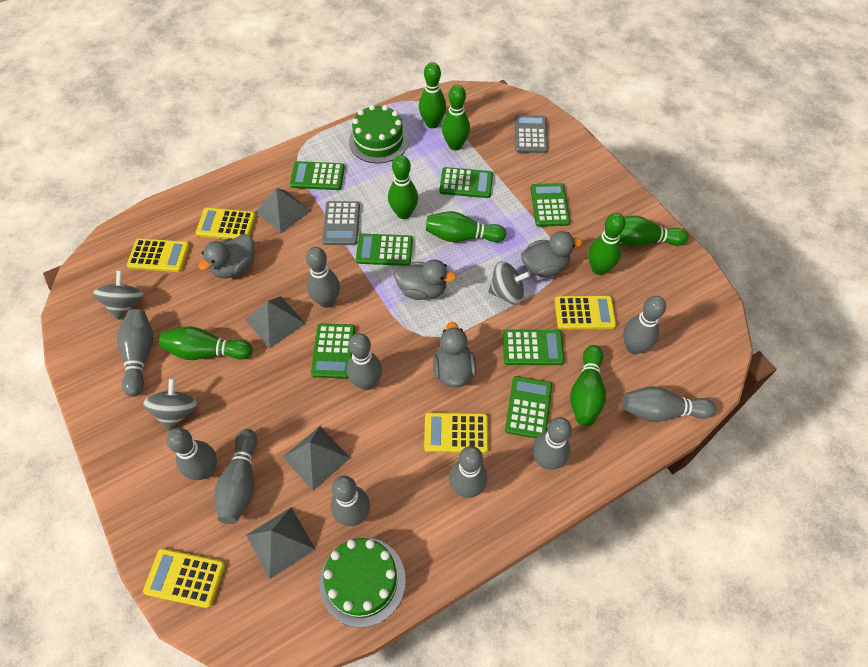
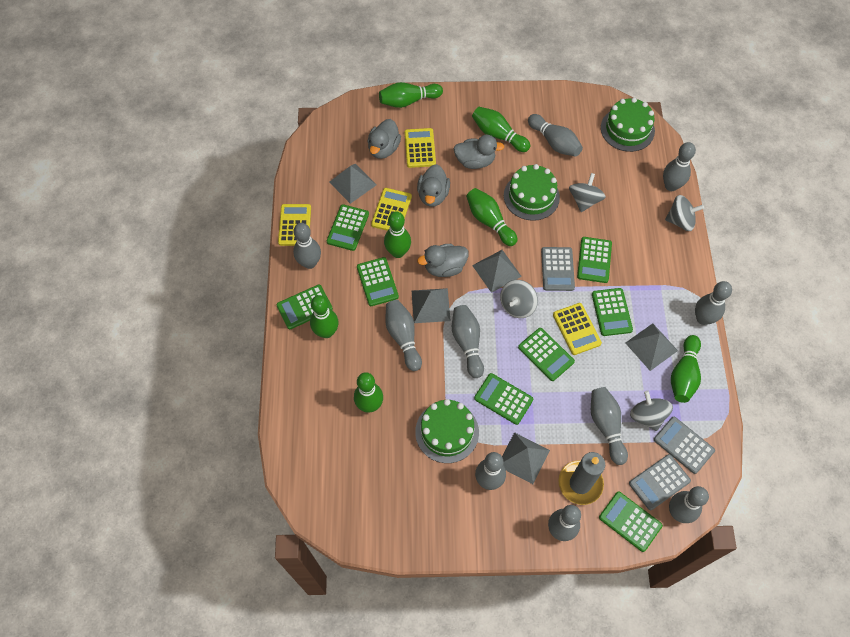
green bowling pin: [159,326,253,360] [388,155,418,219] [419,62,446,128] [426,211,506,242] [442,85,470,150] [570,345,606,426] [588,213,626,275] [619,216,688,246] = 8 -> [310,295,339,338] [354,372,383,413] [379,82,443,108] [384,211,411,258] [466,188,518,246] [472,107,530,152] [671,335,701,403] = 7
green cake: [320,537,406,628] [349,105,409,164] = 2 -> [415,399,479,463] [504,164,560,221] [601,97,655,152] = 3
green calculator: [290,161,345,190] [311,324,355,378] [356,233,413,266] [439,167,493,198] [503,330,564,365] [505,376,552,438] [531,183,570,227] = 7 -> [276,284,333,329] [327,204,369,251] [357,257,399,306] [474,373,533,425] [518,328,575,381] [577,237,612,283] [592,288,633,336] [599,492,663,552] = 8
grey calculator: [322,201,360,245] [515,115,548,153] = 2 -> [541,247,575,291] [629,454,691,510] [654,417,715,474] = 3
grey candle: none = 0 -> [558,452,605,505] = 1
grey pyramid: [246,296,306,348] [246,507,315,579] [256,188,311,233] [283,426,350,491] = 4 -> [329,164,377,204] [412,288,451,323] [472,250,522,293] [502,432,550,484] [626,323,678,371] = 5
grey spinning top: [93,270,144,320] [143,378,198,431] [488,261,530,305] = 3 -> [500,280,538,318] [569,173,606,212] [630,390,673,431] [665,195,704,231] = 4
yellow calculator: [127,238,190,272] [143,548,225,608] [196,208,256,239] [424,412,488,453] [555,296,616,330] = 5 -> [278,204,311,246] [371,188,412,231] [405,128,436,168] [553,303,602,355] = 4

